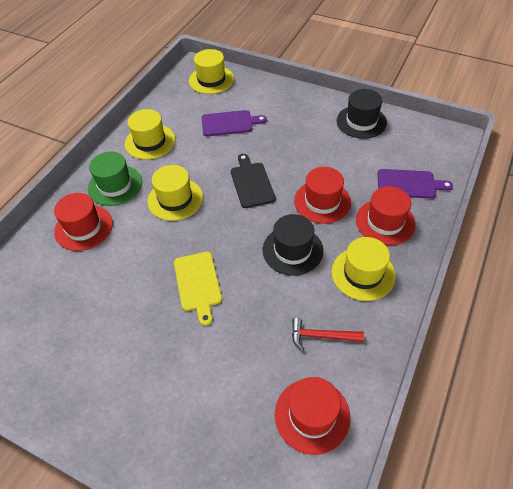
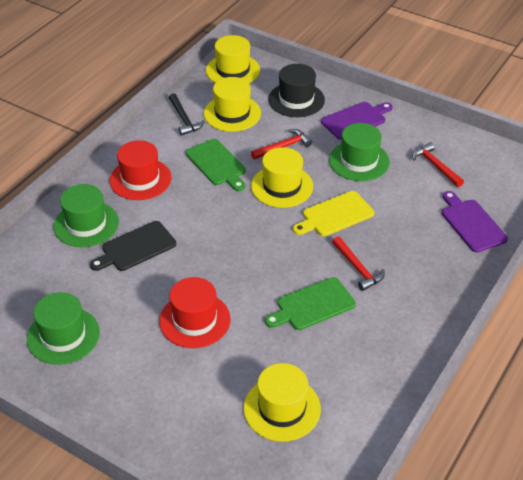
black hammer: none = 0 -> [169,93,205,136] = 1
black hat: [263,214,323,276] [337,89,387,139] = 2 -> [268,64,325,117] = 1
green cutting board: none = 0 -> [186,139,246,191] [265,277,356,330] = 2
green hat: [88,152,142,206] = 1 -> [27,292,100,365] [53,184,119,247] [329,123,390,181] = 3
red hammer: [292,318,364,351] = 1 -> [251,129,312,160] [332,237,385,291] [412,142,464,187] = 3
red hat: [54,193,113,251] [275,377,350,455] [294,167,351,224] [356,186,416,246] = 4 -> [109,140,171,200] [159,277,230,348] = 2

